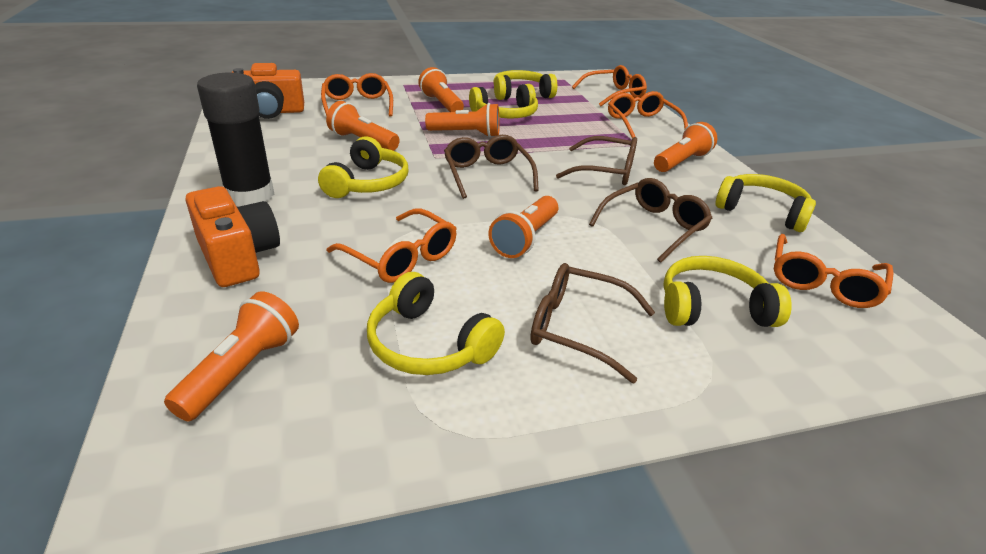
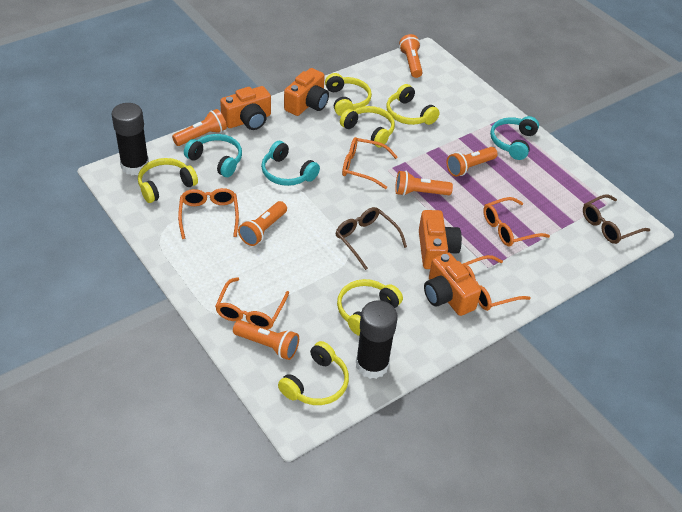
black glue stick: [197,73,274,206] = 1 -> [111,103,149,175] [356,300,398,379] = 2
brown glasses: [444,135,539,199] [530,263,655,383] [556,136,637,185] [589,178,712,263] = 4 -> [335,207,407,270] [583,194,650,244] = 2
orange camera: [185,186,280,287] [231,63,304,119] = 2 -> [220,86,271,130] [284,68,329,116] [419,210,462,269] [424,252,481,316] = 4
turquoise headphones: none = 0 -> [184,134,242,177] [261,141,320,186] [490,116,539,160] = 3

